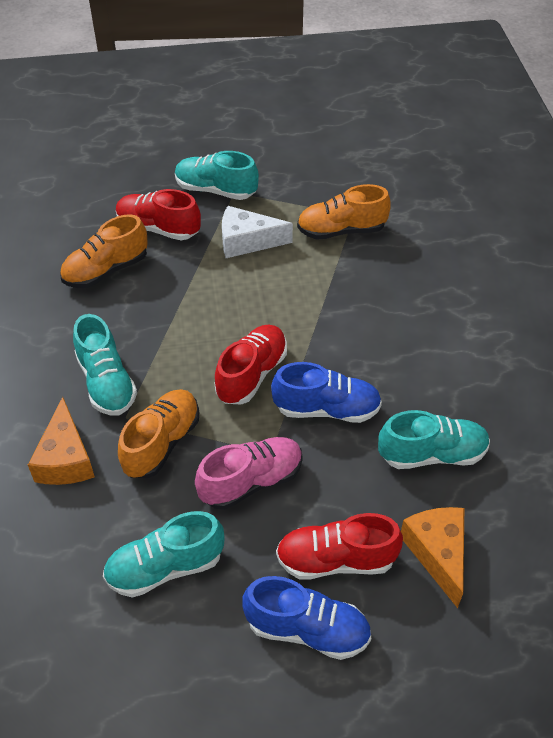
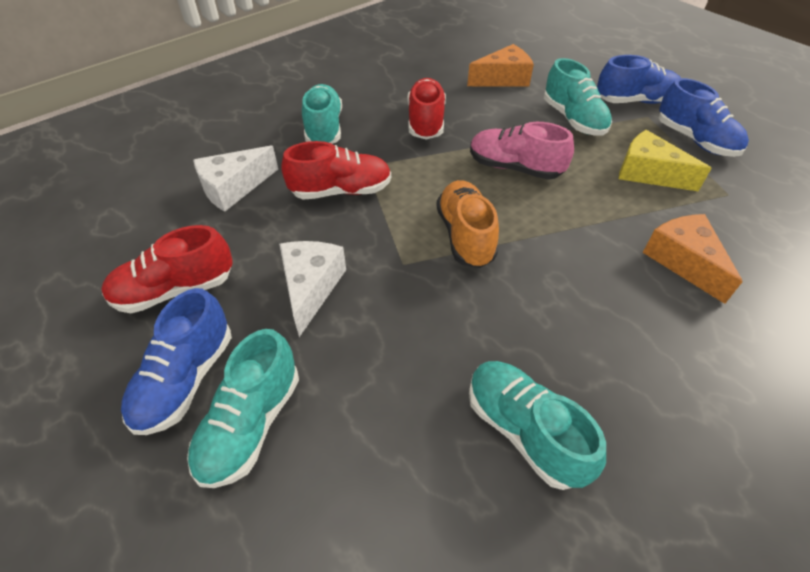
blue shoe: [242,576,371,660] [271,362,382,423] = 2 -> [121,288,232,435] [597,55,681,104] [658,78,749,157] = 3
orange shoe: [60,214,148,288] [118,389,199,478] [297,184,391,240] = 3 -> [436,180,499,268] = 1
white cheese: [222,206,293,258] = 1 -> [193,146,278,212] [279,241,346,337] = 2
yellow cheese: none = 0 -> [619,130,712,192] = 1

